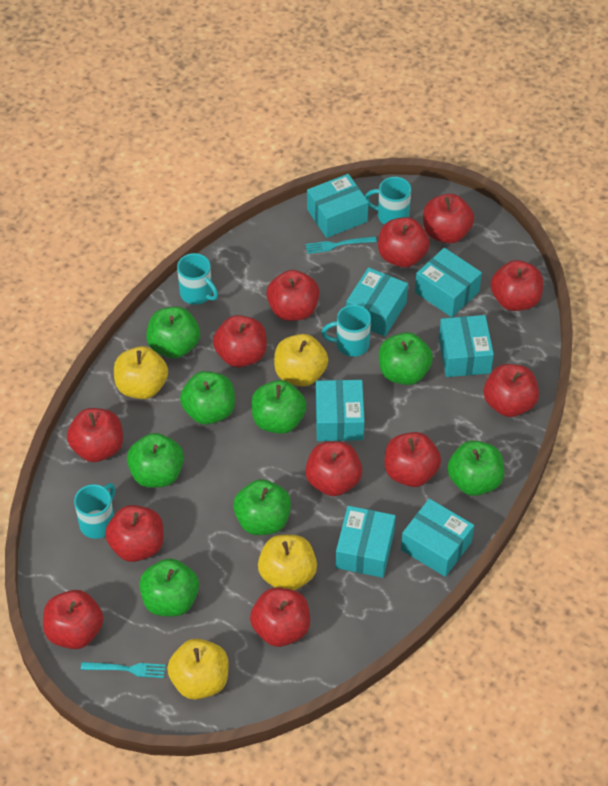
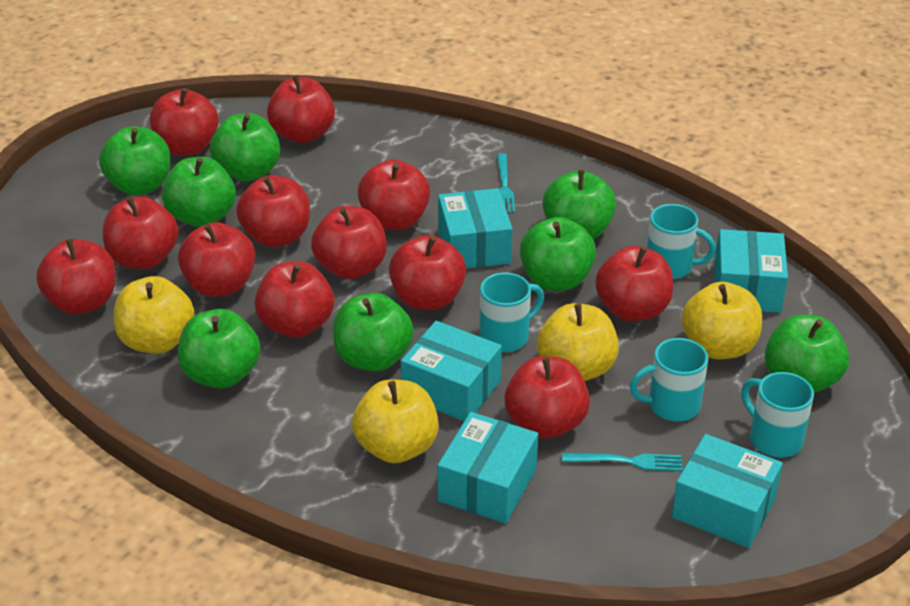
turquoise box: [307,174,369,238] [315,380,365,441] [336,506,396,578] [346,267,408,336] [401,499,474,577] [415,248,482,317] [439,315,494,377] = 7 -> [401,321,502,421] [438,188,513,268] [438,412,538,524] [672,434,783,548] [714,229,788,313] = 5

